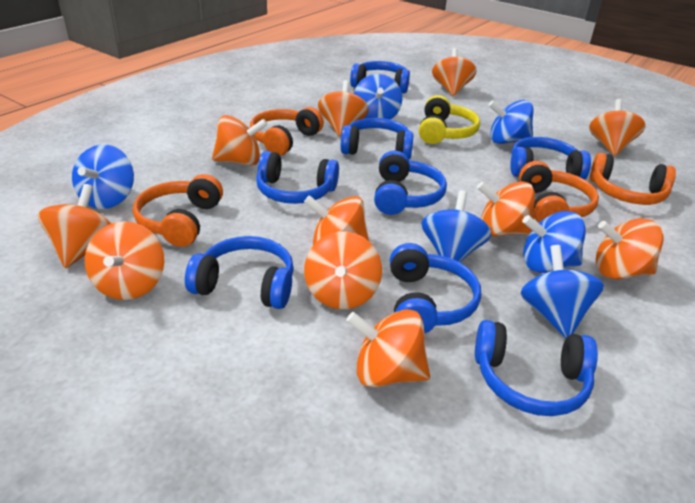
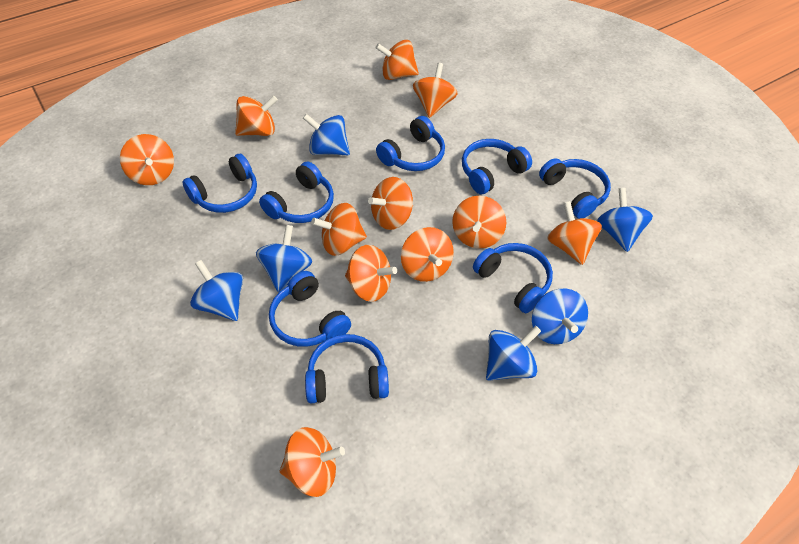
orange headphones: [133,174,223,247] [250,107,324,156] [519,161,599,223] [590,153,676,205] = 4 -> none = 0
yellow headphones: [419,95,480,144] = 1 -> none = 0

